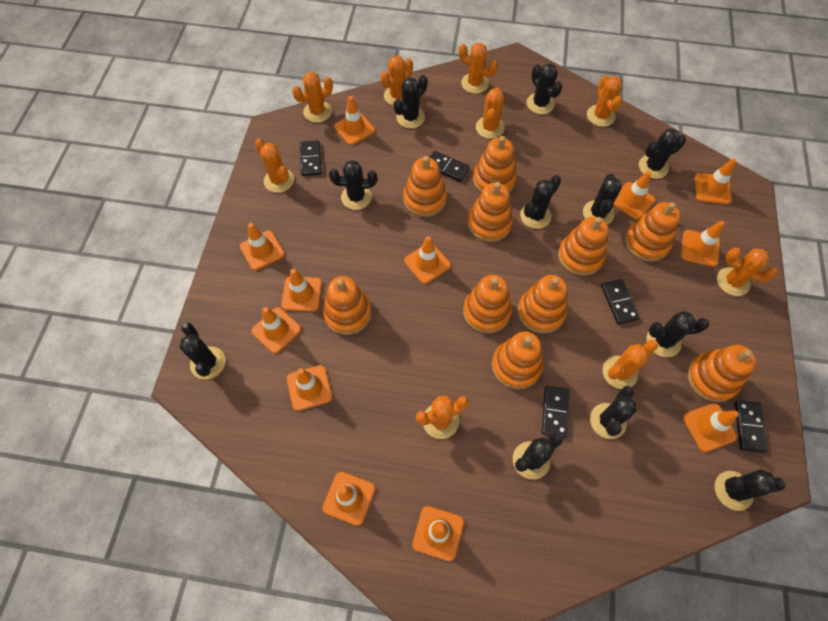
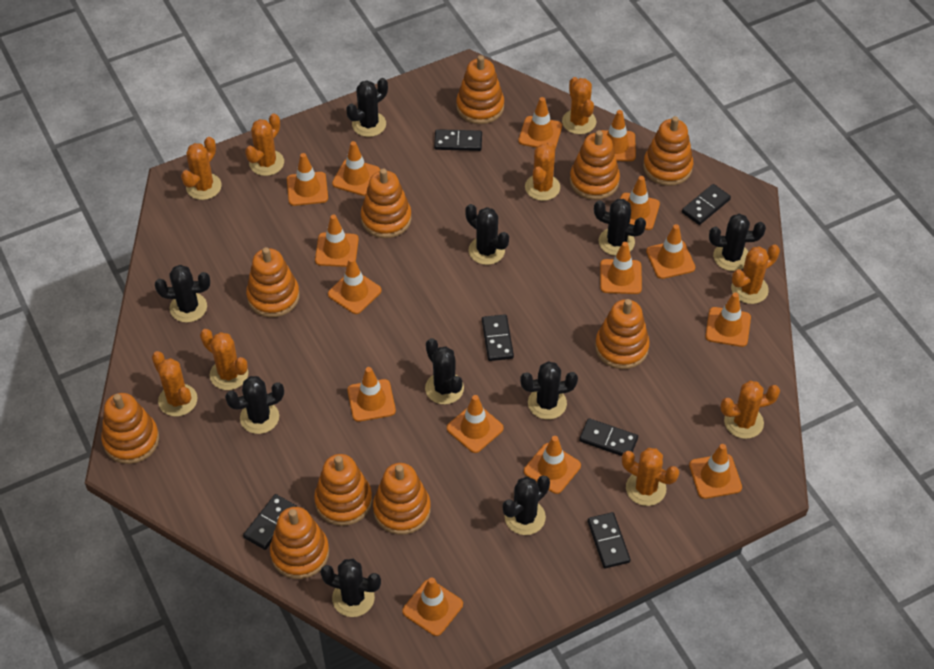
black cactus: [180,322,226,380] [329,160,377,210] [394,75,428,128] [513,433,563,480] [520,175,561,229] [526,64,562,114] [583,174,622,225] [590,386,637,439] [639,129,686,179] [647,311,710,357] [715,469,786,511] = 11 -> [155,265,210,323] [225,376,284,434] [320,559,381,617] [346,78,388,137] [425,338,464,404] [465,204,509,265] [503,476,550,535] [520,361,578,419] [594,199,646,256] [709,214,766,271] = 10
black domino: [299,140,322,176] [429,151,470,182] [542,386,570,438] [601,279,640,325] [735,400,768,453] = 5 -> [243,494,297,550] [434,129,482,151] [482,314,514,361] [579,418,638,456] [588,512,631,568] [682,184,731,225] = 6
orange traffic cone: [240,223,284,270] [251,307,301,353] [281,269,322,312] [287,365,332,411] [322,472,375,526] [334,96,375,145] [404,236,451,284] [412,506,464,561] [614,171,655,220] [681,221,724,267] [683,403,738,452] [694,158,736,204] = 12 -> [287,153,328,206] [315,215,359,267] [328,257,381,314] [332,141,380,196] [347,367,396,422] [402,577,463,636] [447,395,504,453] [518,97,562,148] [524,436,581,494] [600,110,636,161] [600,242,642,294] [620,176,660,230] [646,224,695,279] [689,444,742,499] [705,293,751,347] = 15

